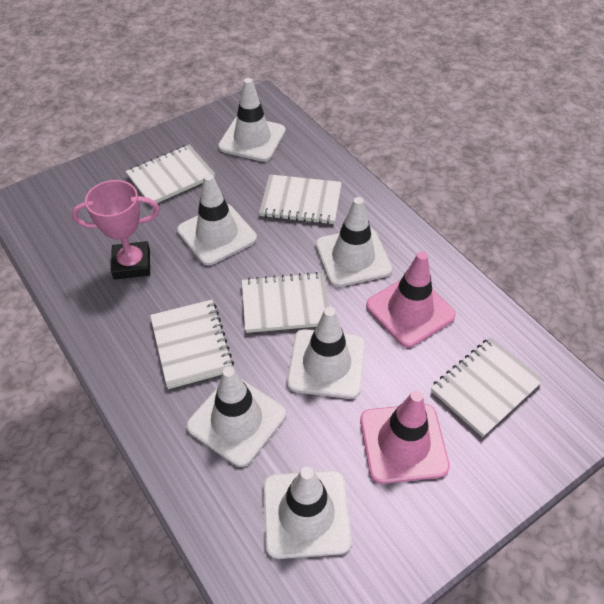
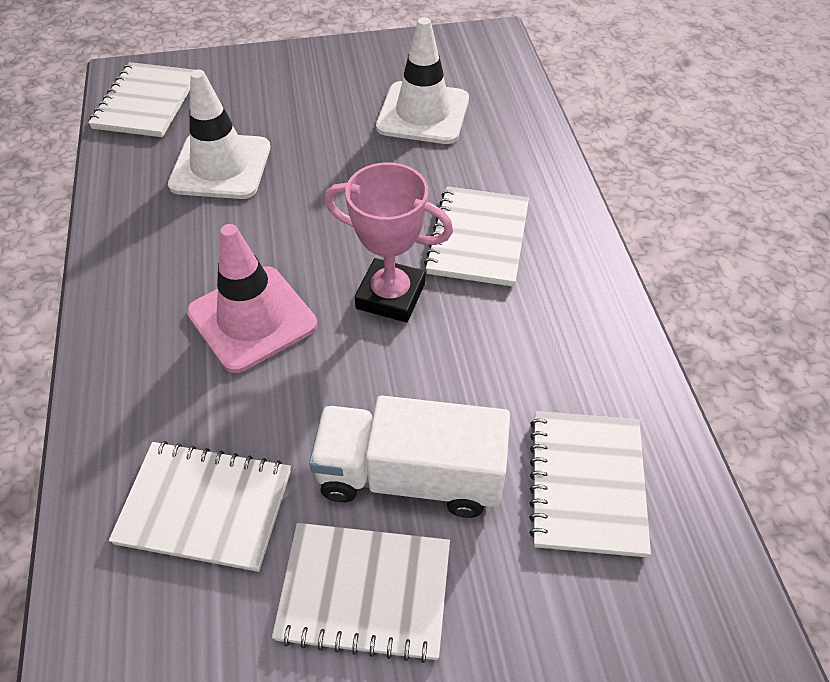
pink traffic cone: [360,391,450,484] [366,252,456,348] = 2 -> [187,224,317,373] = 1
white traffic cone: [177,174,257,266] [187,366,286,467] [218,78,286,162] [263,466,352,559] [287,307,365,399] [316,197,392,287] = 6 -> [168,70,270,199] [376,17,469,144] = 2
white truck: none = 0 -> [309,395,510,518] = 1

